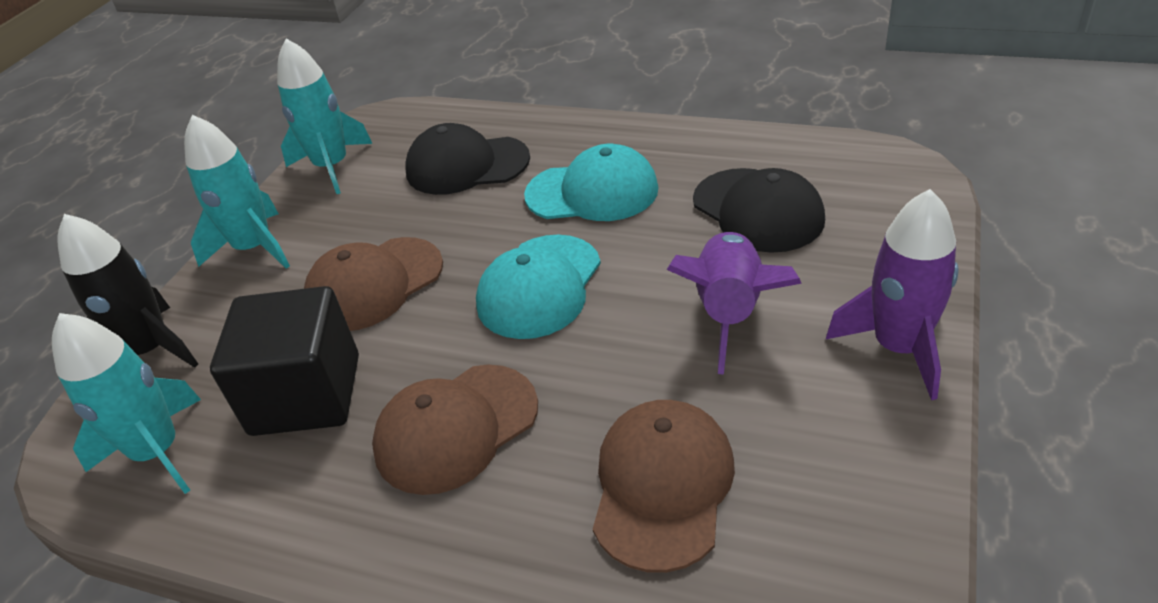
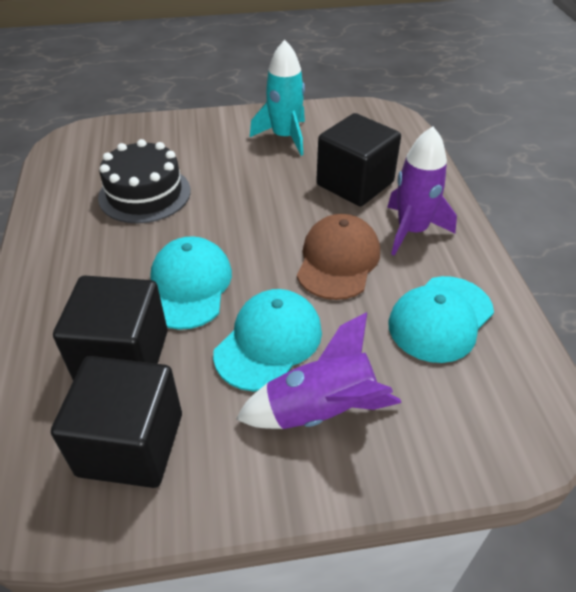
black cake: none = 0 -> [98,139,191,223] = 1
black cap: [405,123,530,195] [693,168,825,253] = 2 -> none = 0
black cube: [210,286,359,436] = 1 -> [51,356,182,488] [53,276,168,381] [316,113,401,206] = 3
black rocket: [58,214,198,368] = 1 -> none = 0
brown cap: [304,237,443,331] [372,365,538,495] [593,400,735,573] = 3 -> [297,214,380,300] = 1
turquoise cap: [476,235,601,339] [524,144,659,221] = 2 -> [150,236,232,330] [213,289,322,391] [388,276,494,363] = 3
turquoise rocket: [52,313,201,494] [184,115,290,269] [277,39,372,194] = 3 -> [250,40,305,156] = 1

